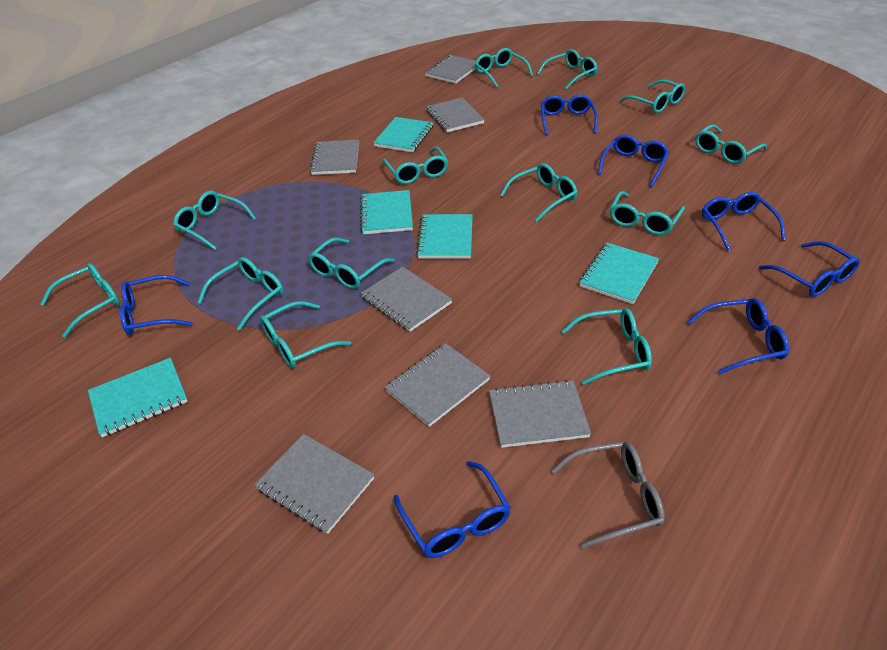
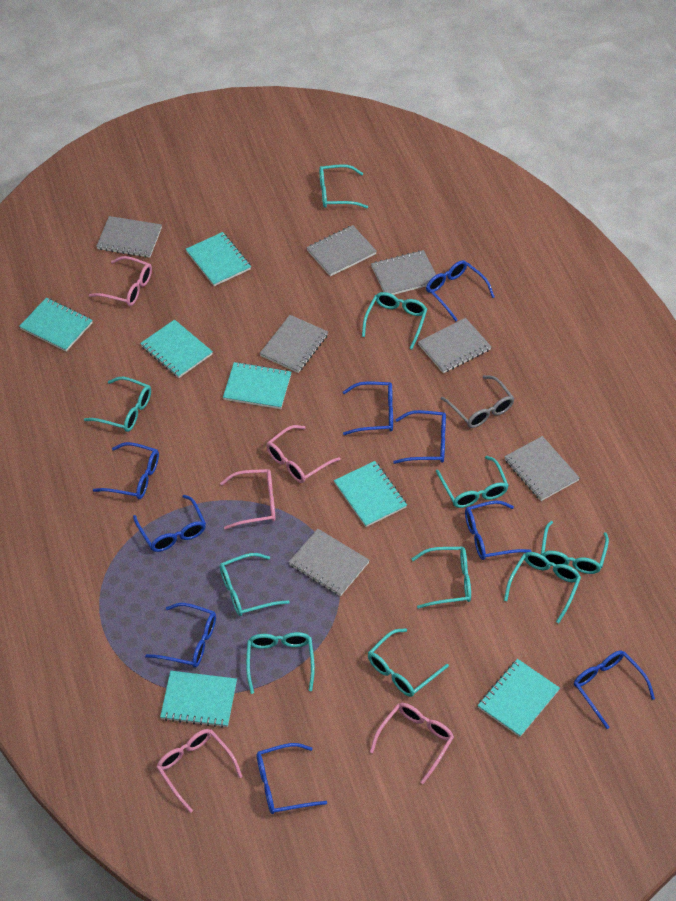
blue glasses: [120,275,193,335] [394,461,511,558] [541,94,598,135] [598,135,669,187] [687,298,789,374] [702,192,785,251] [759,241,860,297] = 7 -> [93,442,159,499] [133,495,206,552] [145,603,216,668] [256,743,327,814] [343,382,393,435] [393,410,446,464] [426,260,495,322] [465,500,531,560] [574,650,655,729] = 9
pink glasses: none = 0 -> [89,256,152,306] [157,729,243,813] [220,469,276,530] [266,425,340,483] [370,703,454,784] = 5
turquoise glasses: [41,263,120,338] [173,191,256,250] [197,257,283,331] [260,301,351,368] [308,237,395,289] [383,147,448,184] [475,48,533,88] [500,163,577,222] [537,49,597,90] [561,308,652,385] [610,191,685,235] [619,80,685,113] [695,125,767,164] = 13 -> [84,377,151,432] [220,553,290,616] [246,632,315,694] [319,164,368,209] [362,292,427,349] [368,628,449,697] [412,547,471,609] [436,456,509,508] [504,552,581,623] [541,521,609,574] = 10
turquoise notebook: [88,358,188,437] [360,190,413,234] [373,117,433,152] [416,214,473,259] [579,243,659,304] = 5 -> [19,298,93,352] [140,319,213,378] [160,671,237,728] [186,232,251,286] [223,362,291,409] [334,461,407,527] [478,659,560,737] = 7

